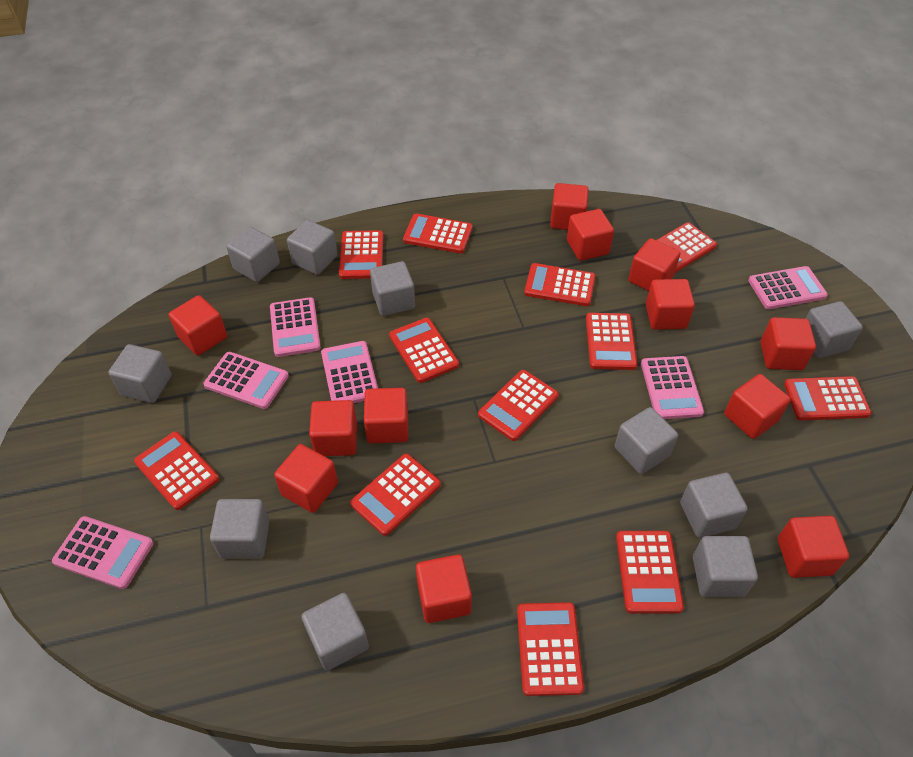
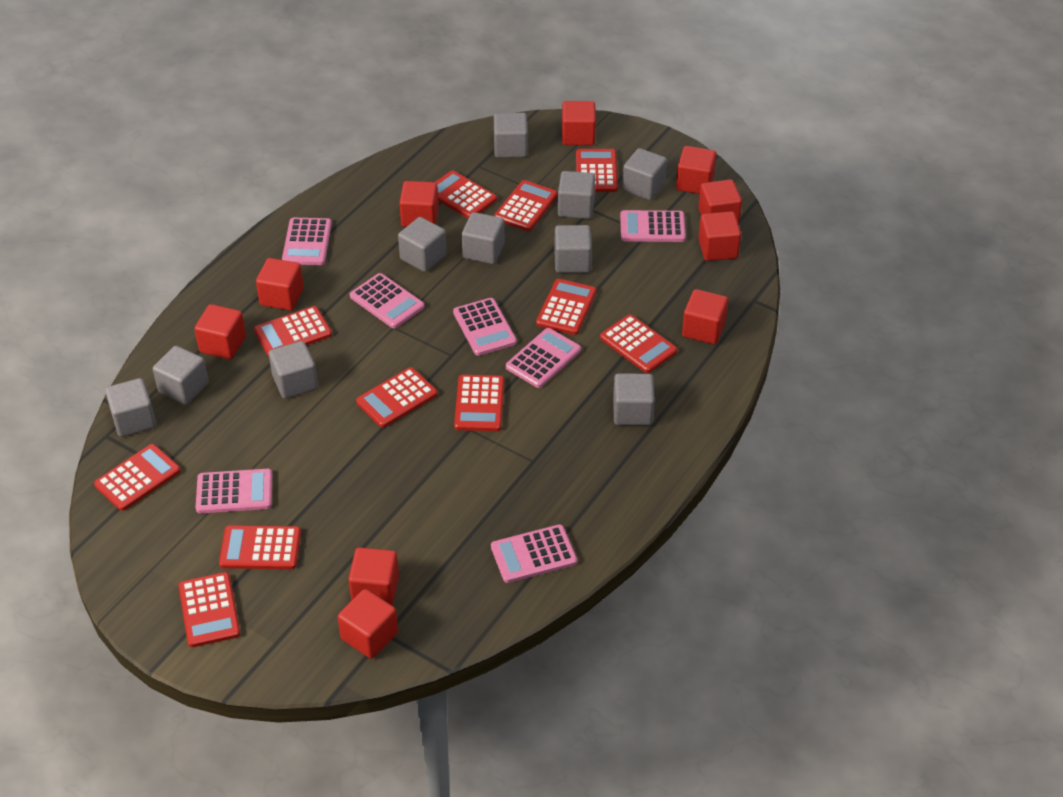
pink calculator: [52,516,154,589] [203,352,289,409] [270,297,321,357] [321,341,378,403] [641,356,704,419] [748,266,828,309] = 6 -> [196,469,272,513] [282,218,332,265] [350,273,424,328] [453,298,517,356] [491,524,577,583] [506,328,581,388] [620,210,686,242] = 7
red calculator: [134,431,219,510] [339,230,383,279] [350,454,441,536] [389,318,459,383] [403,213,473,253] [478,370,559,441] [517,602,584,696] [524,263,596,306] [586,313,637,370] [616,531,684,613] [657,222,717,273] [784,376,871,420] = 12 -> [94,444,181,511] [178,572,240,647] [219,525,301,569] [254,306,332,357] [356,367,437,428] [435,170,497,219] [454,375,504,431] [494,180,558,231] [536,279,597,335] [576,149,618,192] [600,315,677,373] = 11
red cube: [169,295,227,356] [274,444,338,513] [309,400,357,456] [364,388,408,443] [416,554,472,623] [550,183,589,230] [567,209,614,261] [628,238,681,291] [646,279,695,330] [724,374,790,439] [760,317,816,370] [778,516,849,578] = 12 -> [194,304,246,359] [256,258,304,311] [338,589,398,659] [348,547,399,605] [399,181,439,227] [562,101,596,145] [676,146,717,194] [682,289,728,345] [698,179,742,224] [698,212,741,261] = 10

